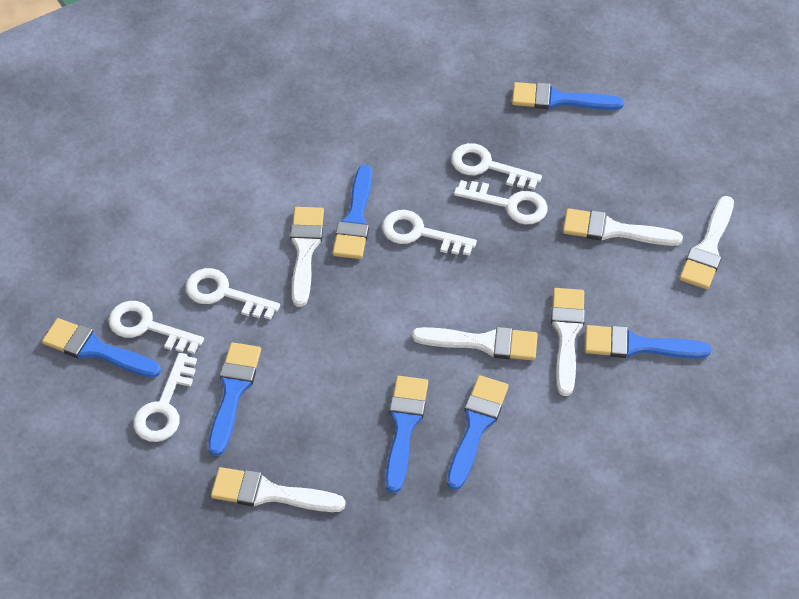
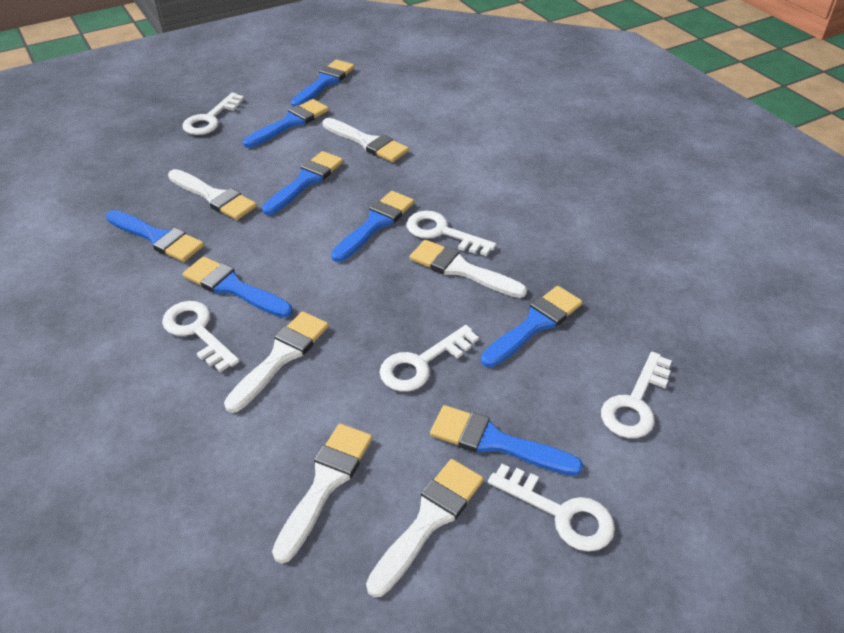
blue brush: [42,318,161,378] [208,342,261,456] [332,165,372,259] [386,376,428,493] [447,375,509,490] [512,82,624,110] [585,325,711,358] = 7 -> [106,210,204,262] [182,256,293,318] [243,99,329,148] [262,151,343,215] [291,60,355,107] [331,191,414,262] [430,405,583,476] [481,286,582,368] = 8

